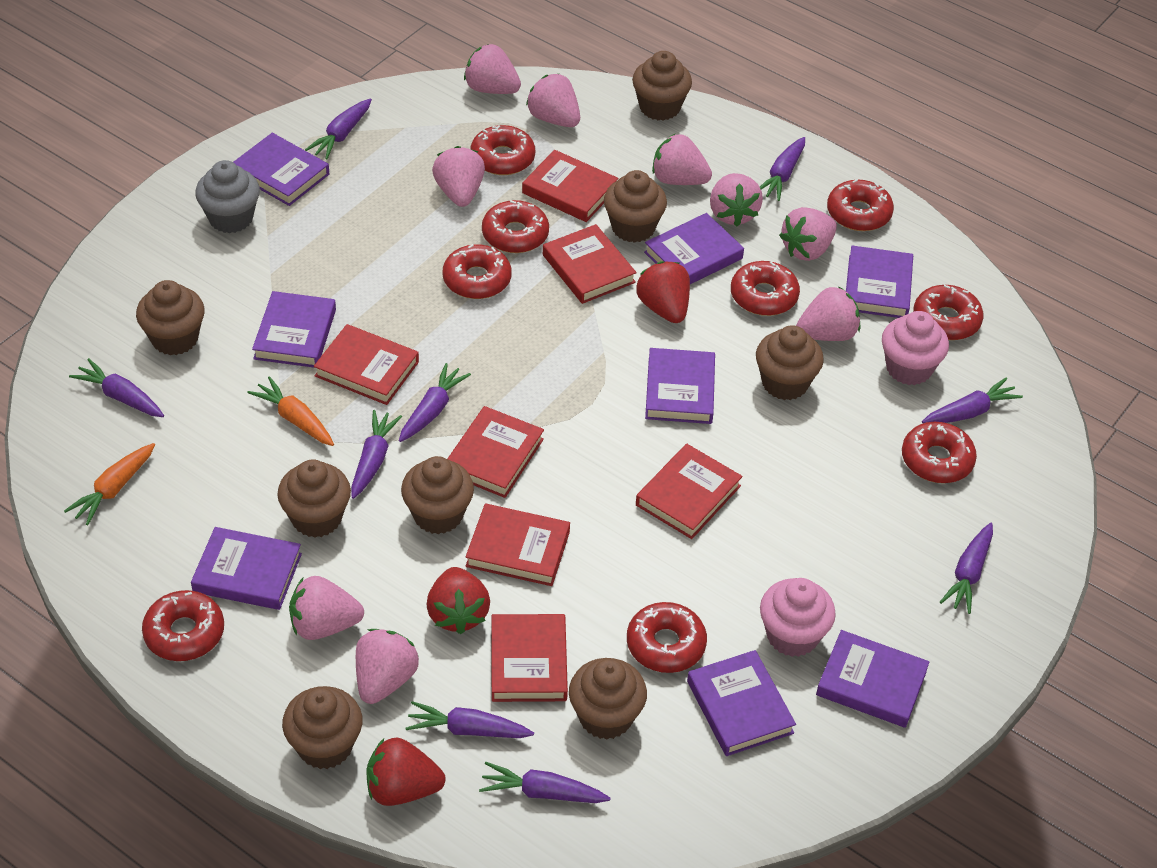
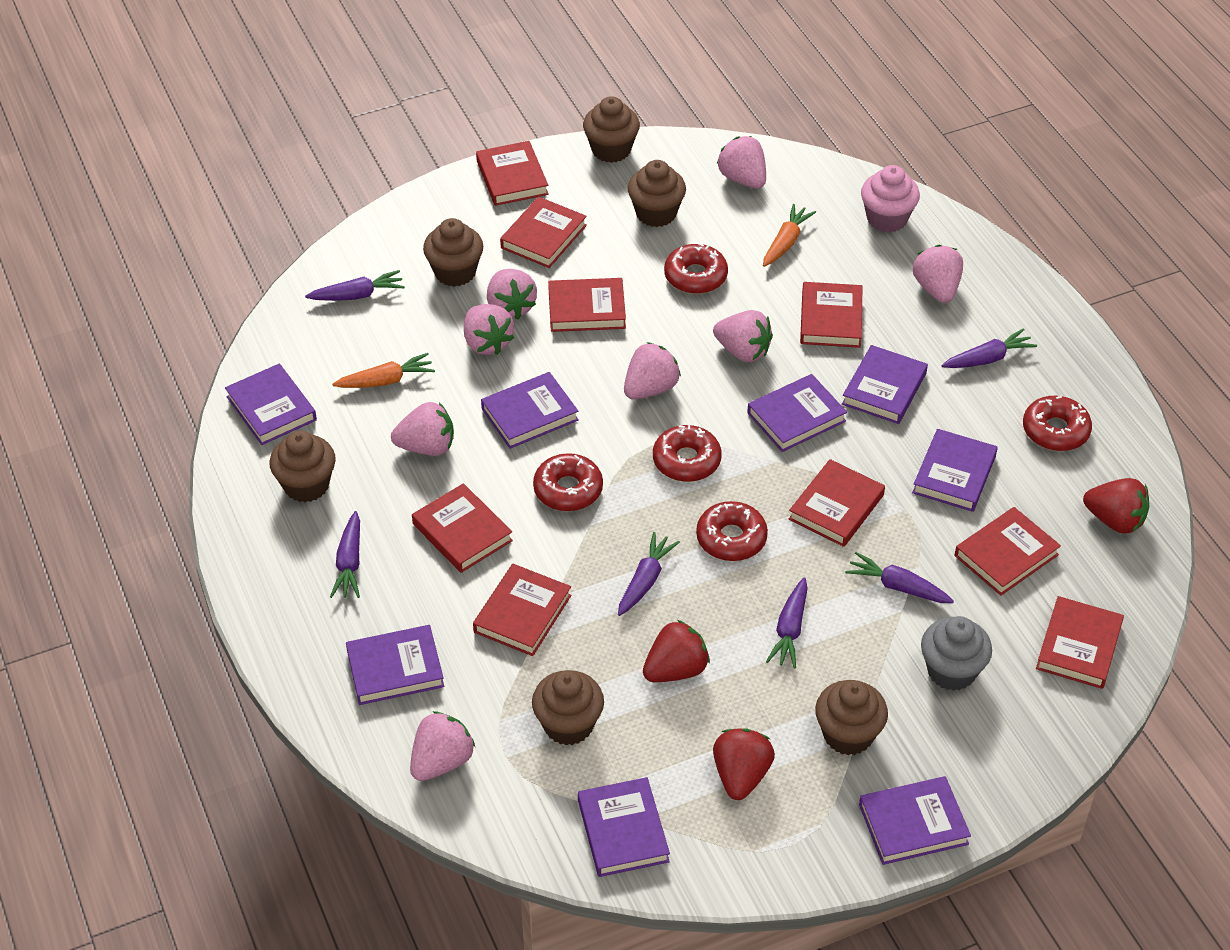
brown cupcake: [136,280,205,355] [277,459,351,538] [282,686,362,769] [401,456,474,534] [569,658,647,740] [604,170,667,243] [632,51,692,121] [756,325,824,400] = 8 -> [269,431,336,502] [423,218,483,287] [532,670,604,745] [583,96,640,163] [628,160,686,227] [815,680,888,755] = 6
pink cupcake: [760,578,836,657] [882,311,949,385] = 2 -> [861,165,920,232] = 1
pink strawberry: [289,576,364,640] [356,629,419,704] [432,146,485,207] [464,44,521,94] [526,73,580,127] [652,134,712,185] [710,173,763,227] [779,207,837,261] [796,286,860,341] = 9 -> [391,402,454,456] [410,711,475,781] [464,304,514,355] [487,269,537,319] [624,342,681,399] [713,310,773,362] [717,136,766,189] [913,245,963,303] = 8
purple carrot: [69,358,164,417] [305,98,372,160] [351,410,402,499] [399,363,471,442] [405,701,534,738] [479,762,610,803] [760,137,805,201] [922,378,1023,423] [940,523,993,614] = 9 -> [305,270,405,301] [330,511,360,598] [618,532,680,616] [766,577,808,669] [845,552,954,603] [942,328,1037,368] = 6
red book: [314,324,419,405] [447,406,544,498] [465,504,570,586] [492,614,568,702] [522,150,618,222] [543,224,637,304] [636,444,743,539] = 7 -> [412,483,513,573] [473,564,571,656] [476,141,549,206] [500,197,587,268] [548,278,626,332] [789,459,885,547] [800,282,862,348] [955,507,1061,596] [1036,596,1124,689] = 9
red donut: [142,590,224,661] [443,244,511,299] [470,125,535,175] [482,200,549,253] [627,602,707,673] [731,261,800,316] [827,179,894,231] [902,422,977,483] [913,285,983,340] = 9 -> [533,453,603,511] [653,424,722,482] [664,243,728,294] [696,501,768,561] [1023,396,1092,451] = 5

